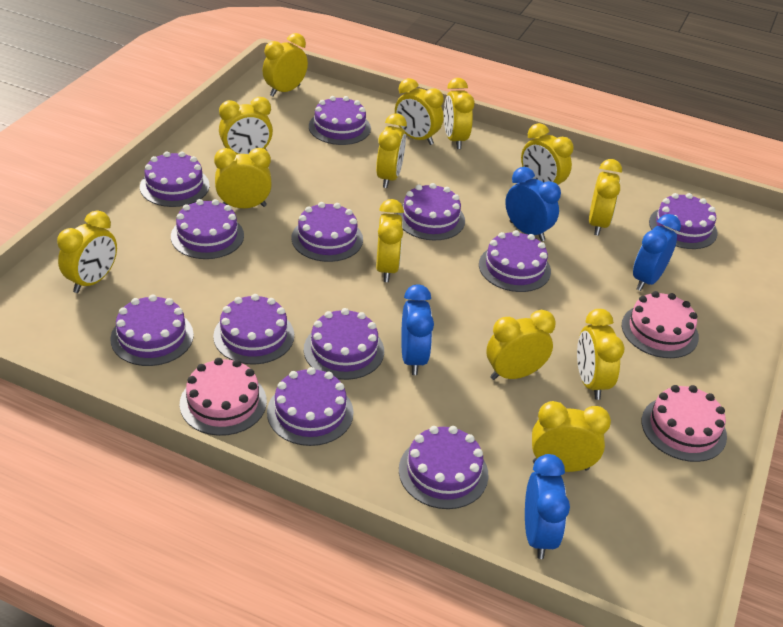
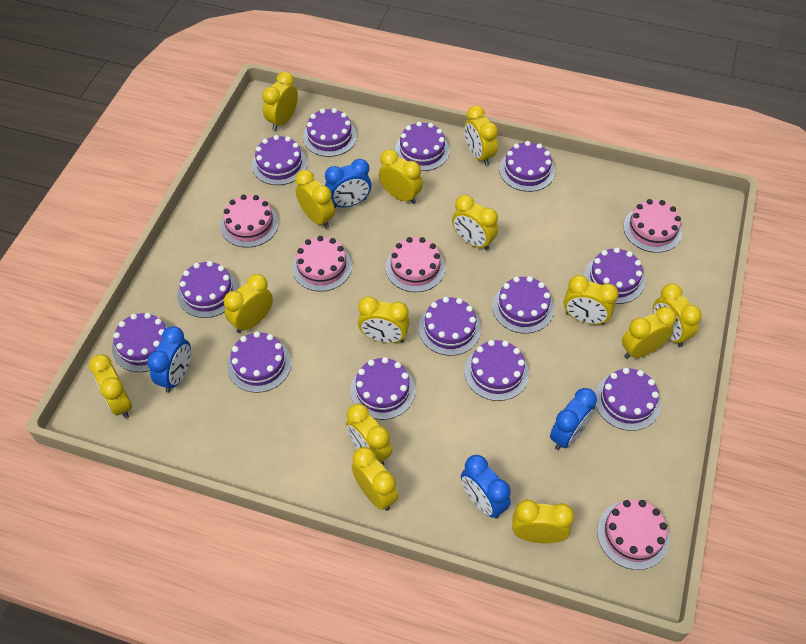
pink cake: [180,358,267,436] [622,291,699,358] [642,385,727,462] = 3 -> [220,194,279,248] [292,236,352,291] [386,237,445,292] [597,500,670,570] [623,199,682,253] = 5
purple cake: [110,294,194,366] [140,151,209,207] [171,199,244,259] [213,294,294,365] [267,367,354,446] [291,202,363,262] [304,308,384,380] [309,96,371,145] [397,183,465,240] [399,426,489,509] [479,230,551,292] [649,193,718,249] = 12 -> [112,313,170,372] [177,261,239,318] [227,331,292,393] [252,135,307,185] [303,108,357,157] [350,357,415,420] [395,122,450,171] [419,297,481,356] [465,340,529,401] [492,276,554,334] [499,141,555,192] [584,247,645,304] [595,368,661,431] = 13
yellow clock: [57,210,117,293] [214,148,272,208] [219,97,273,154] [262,33,308,97] [376,113,407,188] [376,199,404,282] [395,78,444,145] [444,78,475,149] [486,310,556,380] [521,123,574,185] [532,401,611,472] [577,309,625,400] [589,159,622,236] = 13 -> [89,354,132,419] [224,274,273,333] [262,71,298,131] [295,170,335,229] [346,404,392,466] [352,447,398,511] [358,297,410,343] [379,150,423,204] [452,195,498,251] [464,105,498,166] [512,500,575,543] [563,275,619,325] [622,307,677,359] [653,283,702,347] = 14

